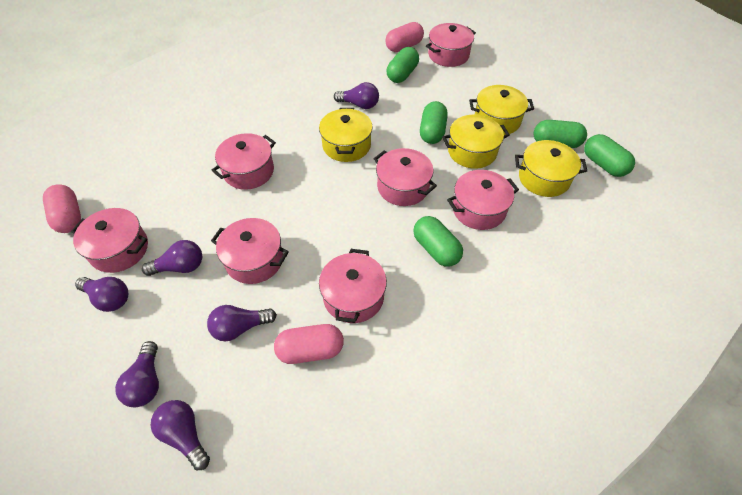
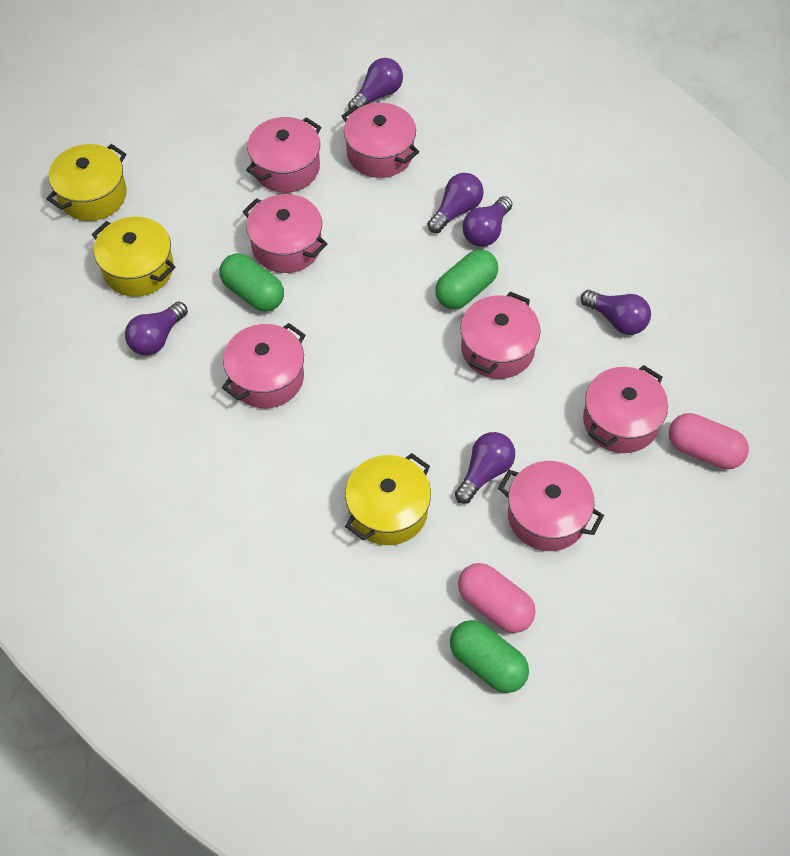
green capsule: [387,47,419,83] [413,216,463,267] [420,101,448,144] [533,120,587,148] [584,134,635,177] = 5 -> [220,254,284,312] [435,250,498,309] [450,620,529,693] = 3
pink capsule: [43,185,81,233] [274,324,344,364] [385,22,424,52] = 3 -> [458,563,536,633] [669,413,749,469] = 2
yellow pot: [319,108,373,162] [442,115,510,169] [469,85,534,135] [515,140,587,197] = 4 -> [46,144,127,221] [92,217,175,297] [345,453,431,545] = 3

